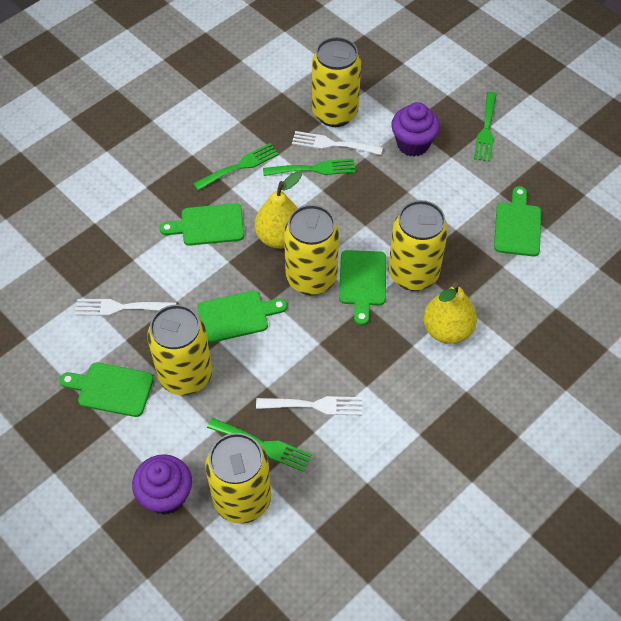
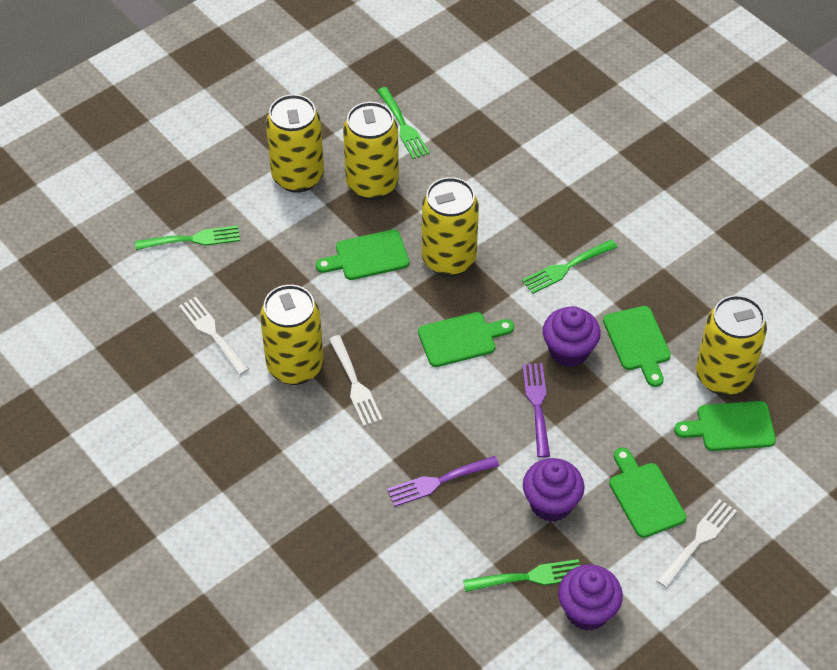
purple cupcake: [132,454,192,515] [391,102,440,157] = 2 -> [523,458,584,522] [543,306,601,367] [558,564,623,631] = 3
purple fork: none = 0 -> [387,456,499,507] [523,363,550,458] = 2
yellow pear: [255,171,302,249] [423,282,477,344] = 2 -> none = 0

